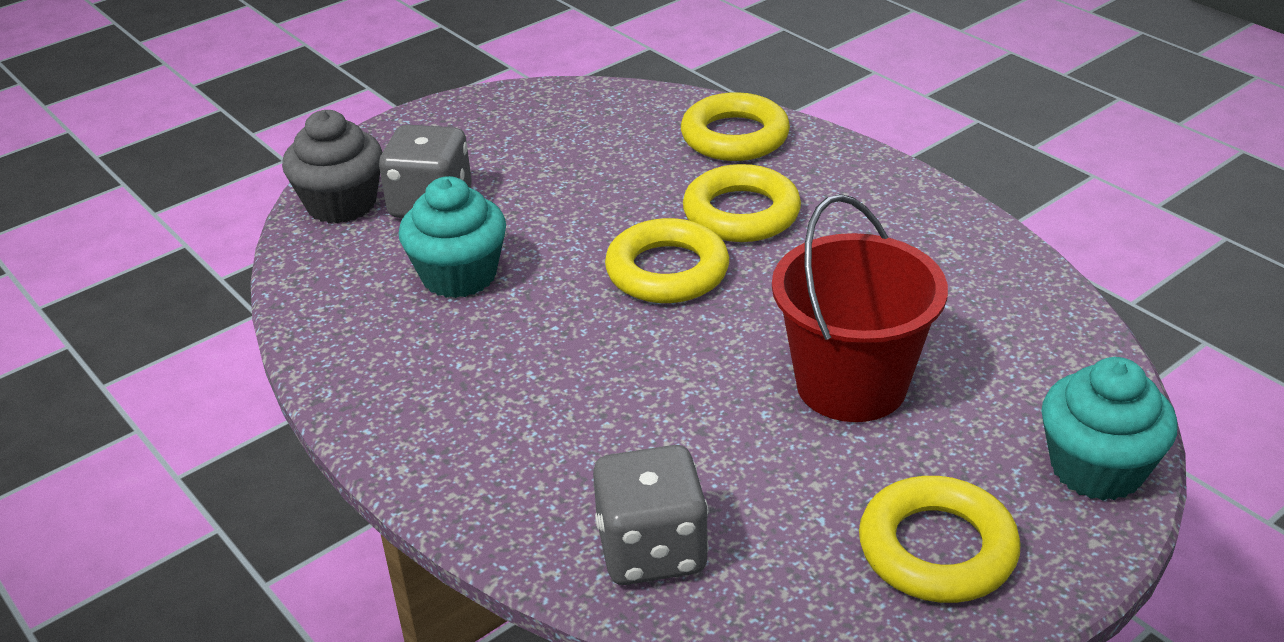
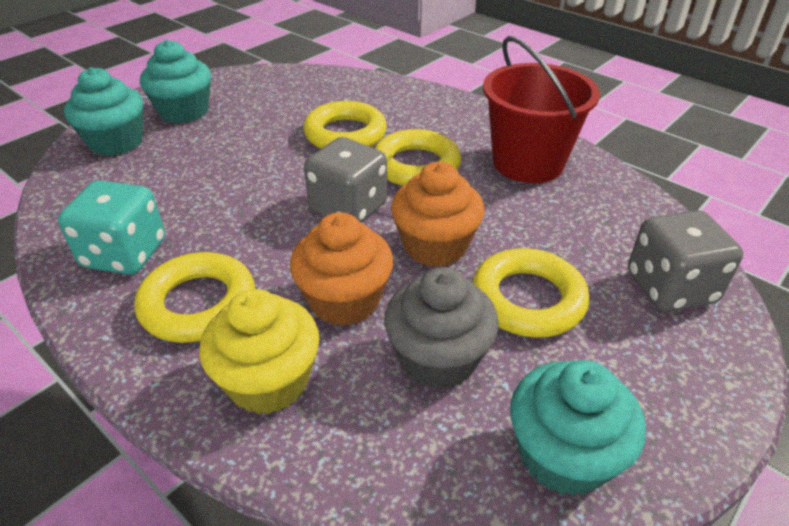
orange cupcake: none = 0 -> [290,212,393,326] [391,162,484,267] = 2
turquoise cupcake: [399,176,506,298] [1041,357,1178,501] = 2 -> [64,67,143,156] [140,40,211,124] [510,360,646,496] = 3
turquoise dice: none = 0 -> [58,180,165,275] = 1
yellow cupcake: none = 0 -> [199,289,320,414] = 1

